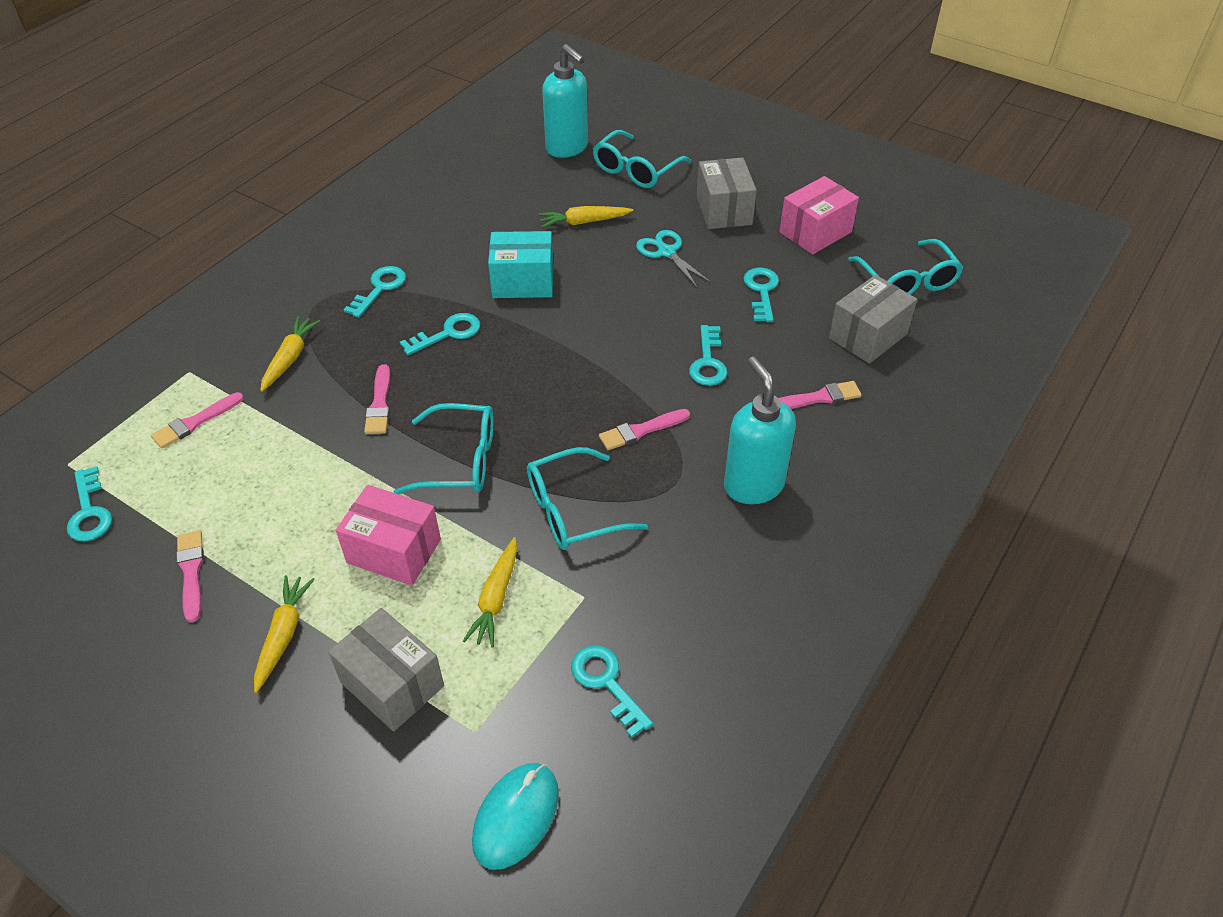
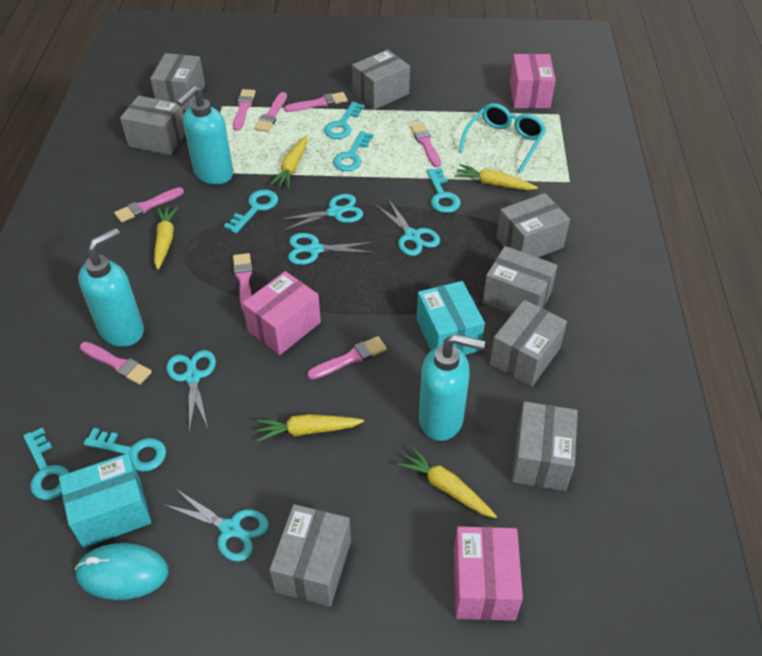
grey box: [328,608,444,732] [697,157,757,229] [829,275,917,364] = 3 -> [120,96,186,155] [150,53,205,110] [269,504,351,607] [352,49,410,110] [483,246,558,314] [490,300,567,387] [496,193,570,257] [512,401,578,491] = 8
pink box: [336,485,441,586] [779,176,859,254] = 2 -> [242,271,321,355] [454,526,523,621] [510,54,556,109] = 3
pink brush: [151,392,244,449] [176,531,204,622] [364,364,390,434] [599,409,690,450] [778,381,862,409] = 5 -> [80,342,152,385] [114,187,184,223] [233,89,256,131] [233,253,252,312] [255,92,287,132] [284,92,348,112] [307,336,387,380] [410,123,441,167] = 8
turquoise box: [488,231,553,298] = 1 -> [59,453,152,548] [417,281,485,355] = 2
turquoise glasses: [393,403,494,494] [527,447,648,550] [593,130,692,188] [848,239,963,295] = 4 -> [458,103,546,173] = 1
turquoise scissors: [636,230,712,289] = 1 -> [163,489,269,562] [166,350,216,432] [279,194,363,230] [288,233,373,265] [376,199,440,256] = 5
turquoise soap dispenser: [542,44,588,158] [724,357,796,504] = 2 -> [78,228,144,347] [176,86,233,185] [419,334,485,441] = 3
yellow carrot: [254,575,315,693] [260,316,320,392] [463,537,517,648] [538,206,633,228] = 4 -> [154,207,178,270] [257,414,364,442] [270,136,307,188] [397,446,497,518] [455,164,538,190] = 5

